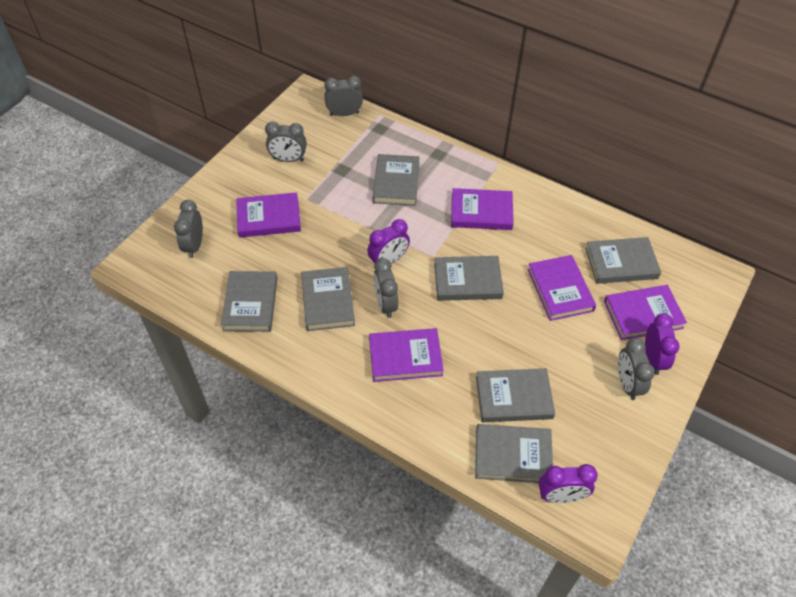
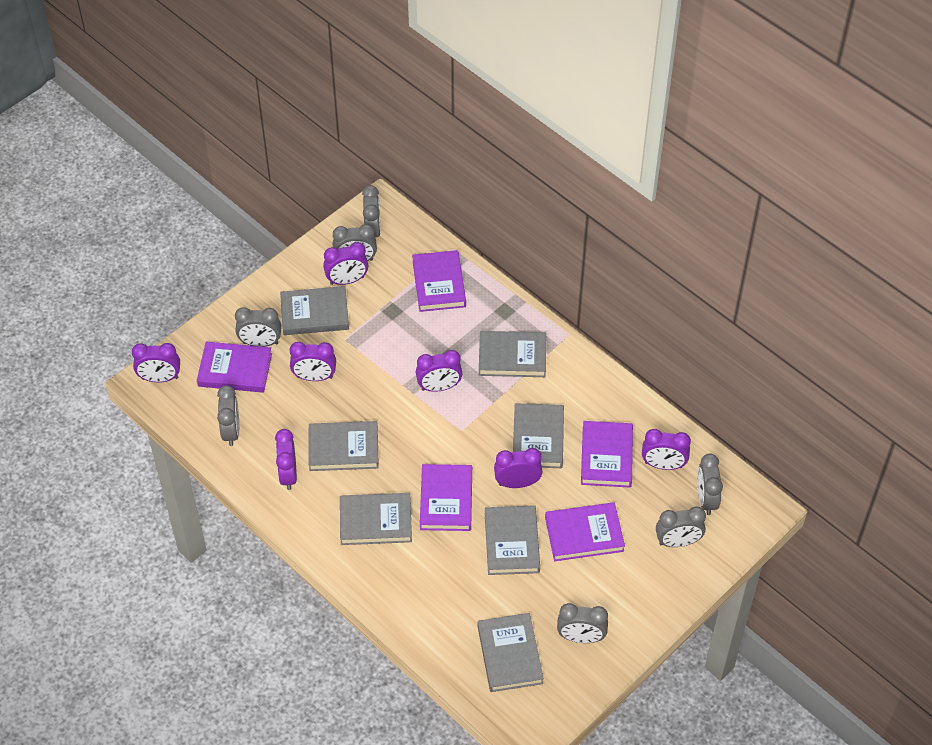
grey clock: [174,200,203,258] [265,122,307,162] [324,76,363,116] [374,258,398,318] [618,338,655,400] = 5 -> [217,385,239,446] [235,307,282,347] [333,224,377,261] [362,185,381,238] [557,603,608,643] [656,507,706,547] [697,453,723,515] = 7
purple clock: [367,219,410,264] [539,464,598,503] [645,313,680,375] = 3 -> [132,343,180,382] [275,429,297,490] [290,342,336,381] [323,242,368,285] [416,350,463,392] [494,448,542,488] [642,429,691,470] = 7

